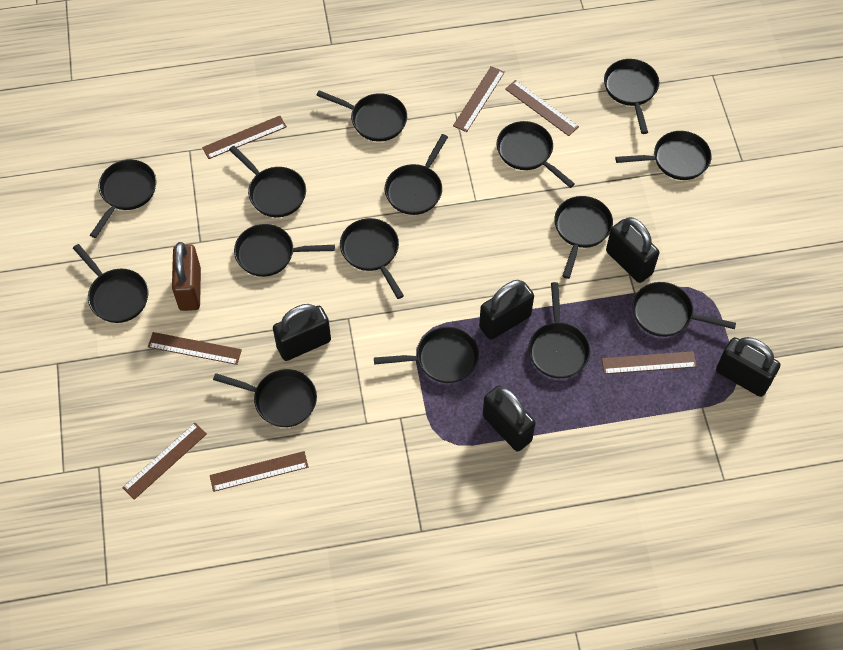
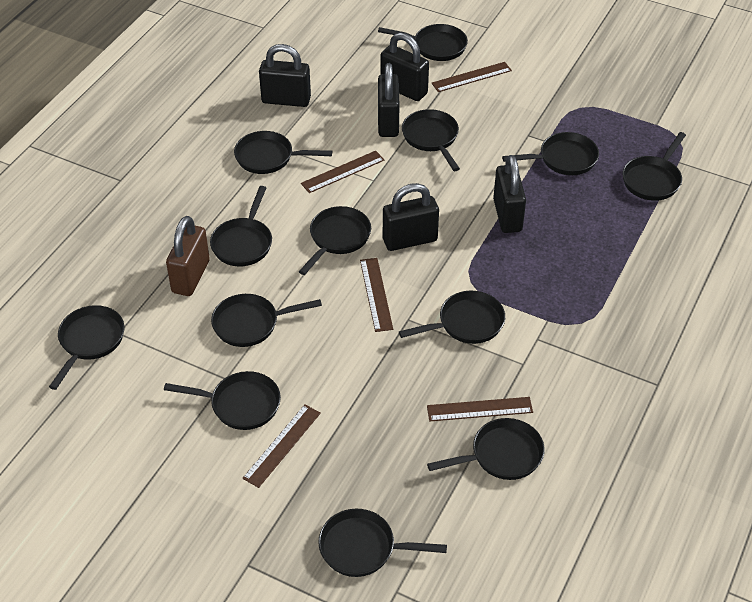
black pan: [73,244,148,323] [90,160,157,238] [213,369,317,427] [229,146,306,217] [234,224,335,277] [316,90,407,142] [340,218,404,299] [374,327,479,383] [385,134,448,215] [496,121,575,188] [529,282,590,379] [554,196,613,279] [604,59,659,134] [615,131,711,180] [632,282,736,337] = 15 -> [49,305,124,390] [164,371,281,430] [210,186,272,266] [211,294,322,347] [234,131,332,174] [299,206,371,275] [318,509,447,577] [378,24,468,61] [399,291,505,344] [402,109,460,171] [427,418,545,480] [502,132,599,175] [622,132,686,201] = 13
brown ruler: [122,423,207,500] [148,332,242,365] [202,116,287,159] [210,451,308,492] [453,66,505,132] [505,80,579,136] [602,351,697,374] = 7 -> [242,404,321,488] [301,151,384,193] [360,258,393,332] [427,397,533,421] [432,62,512,92] = 5

